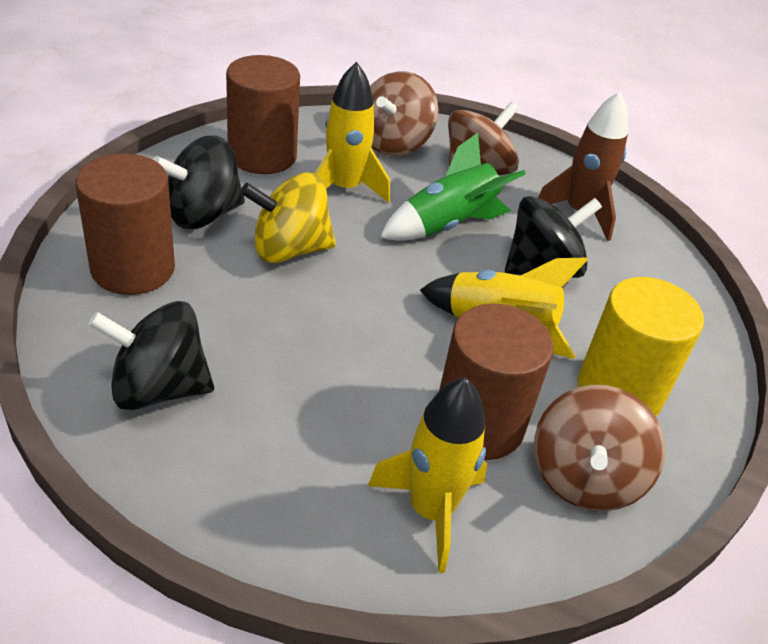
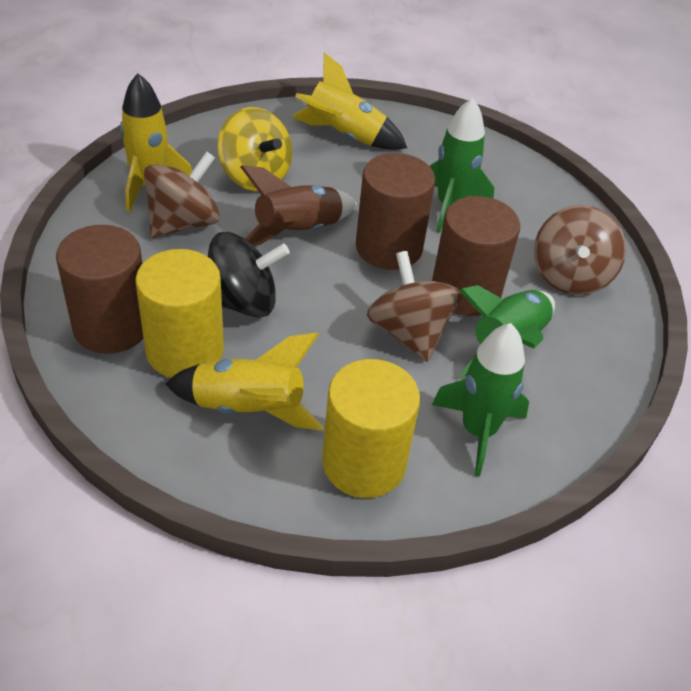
black spinning top: [88,301,214,410] [153,136,245,229] [505,196,602,278] = 3 -> [208,232,290,318] = 1
green rocket: [380,133,526,241] = 1 -> [430,98,494,233] [432,323,529,477] [459,285,555,378] = 3
yellow cylinder: [578,277,704,416] = 1 -> [135,249,224,378] [322,359,420,498] = 2

